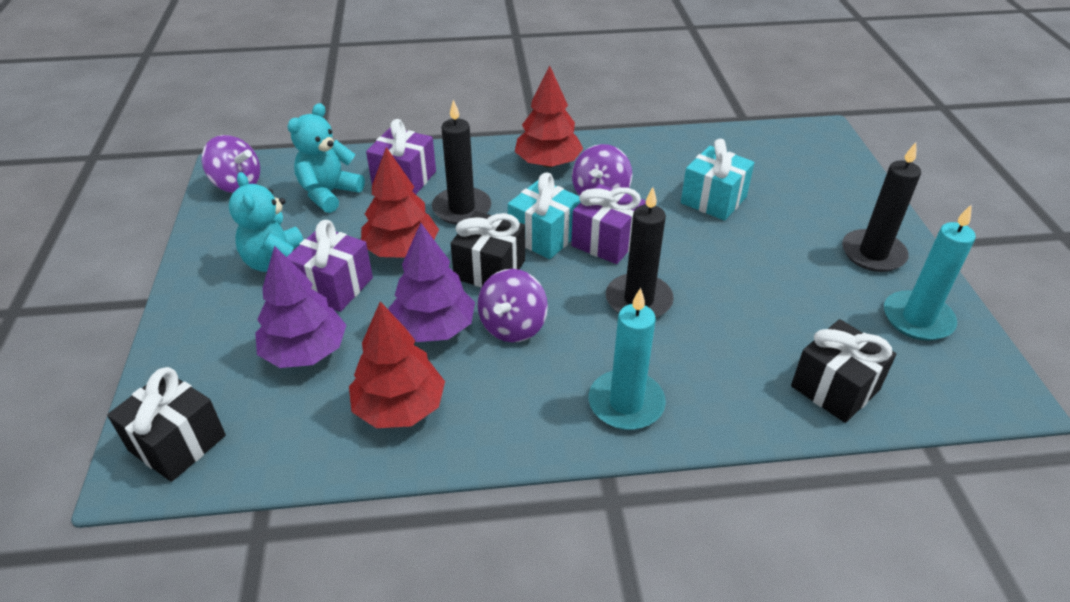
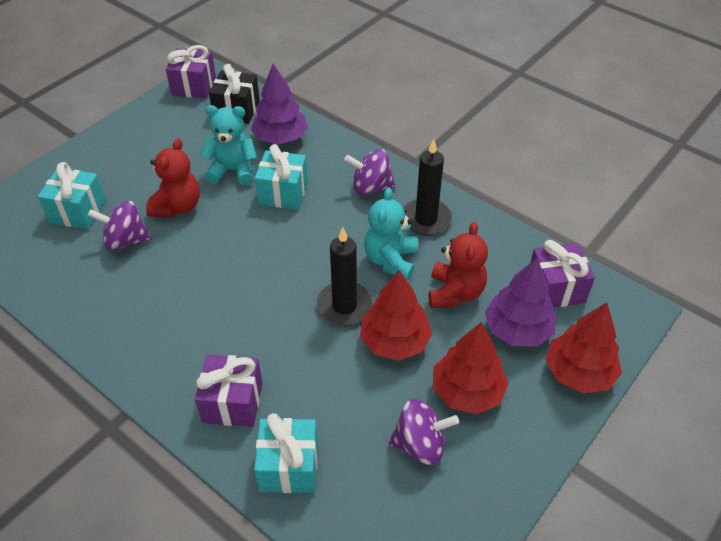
black candle: [432,99,491,225] [606,187,674,318] [842,142,921,272] = 3 -> [317,227,373,325] [403,139,452,236] = 2
black gift: [107,367,226,482] [451,211,525,288] [791,319,897,423] = 3 -> [209,64,260,124] = 1
red teddy bear: none = 0 -> [146,138,200,217] [429,222,488,308] = 2
turquoise candle: [589,288,666,430] [884,205,976,341] = 2 -> none = 0
turquoise gift: [508,173,580,259] [681,139,754,221] = 2 -> [38,162,106,229] [254,413,318,493] [255,144,308,210] = 3

